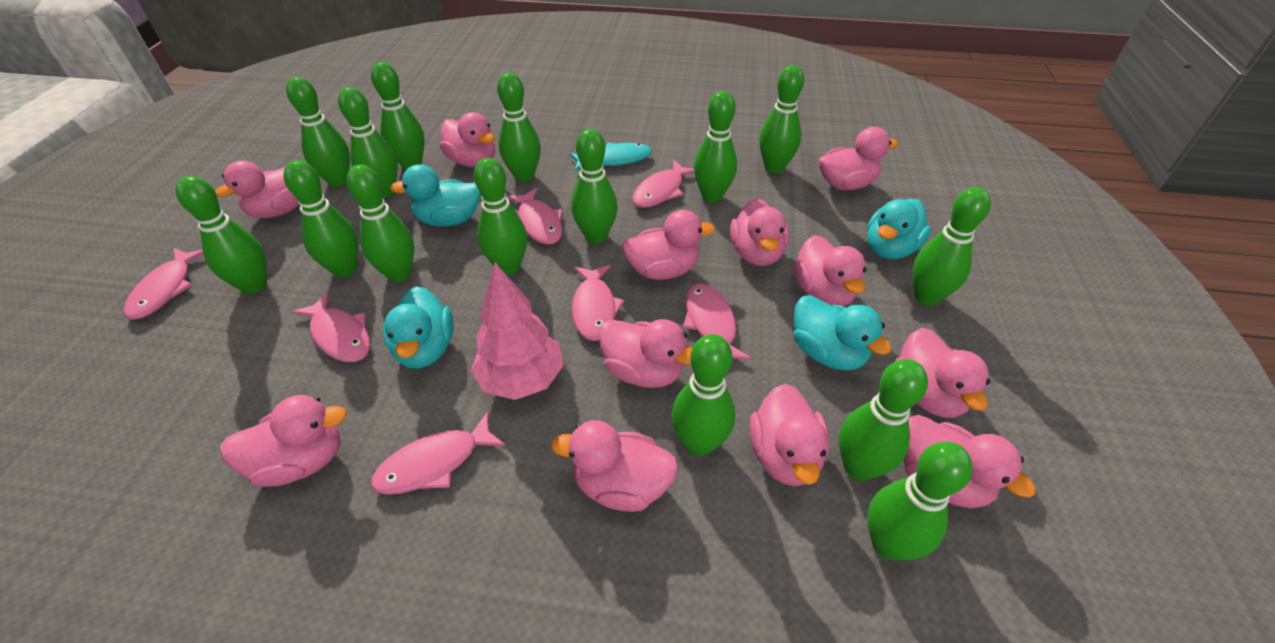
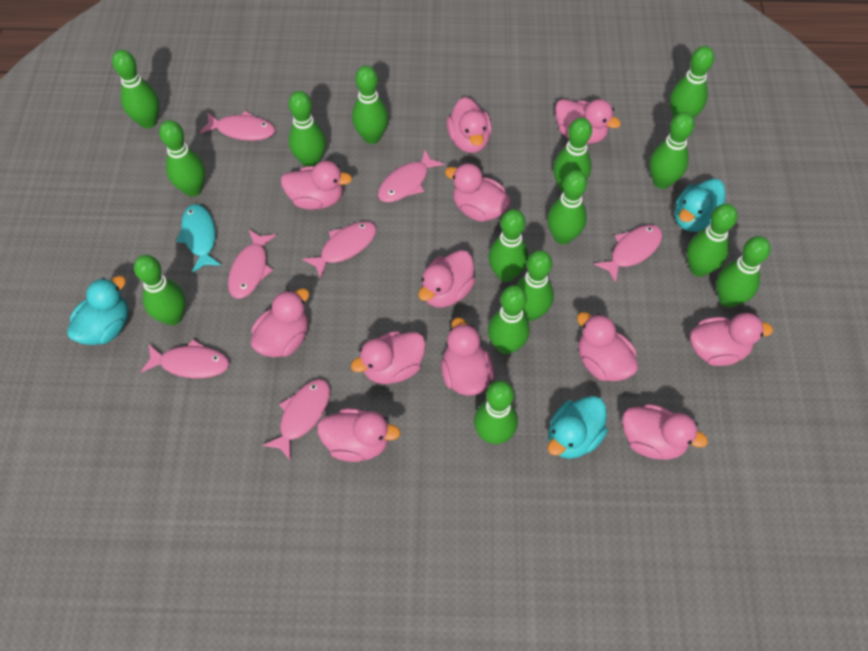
pink tree: [471,262,564,400] = 1 -> none = 0
turquoise duck: [383,286,454,368] [390,164,481,226] [794,295,892,370] [867,199,931,259] = 4 -> [67,276,129,345] [548,396,608,459] [675,179,726,232] = 3

